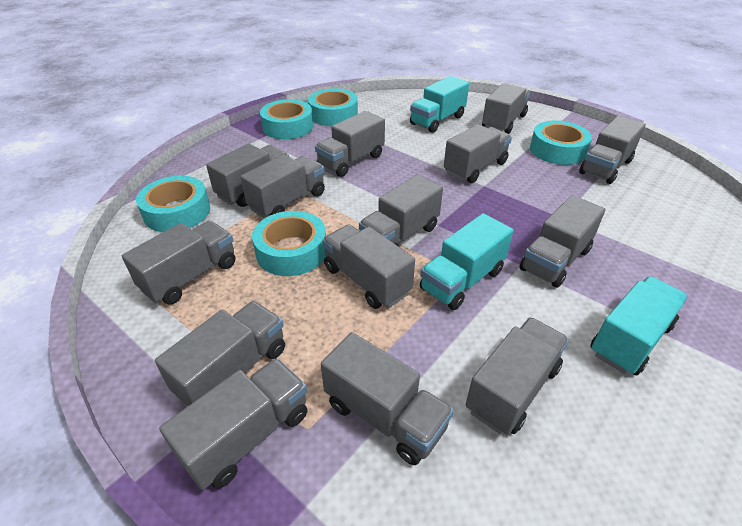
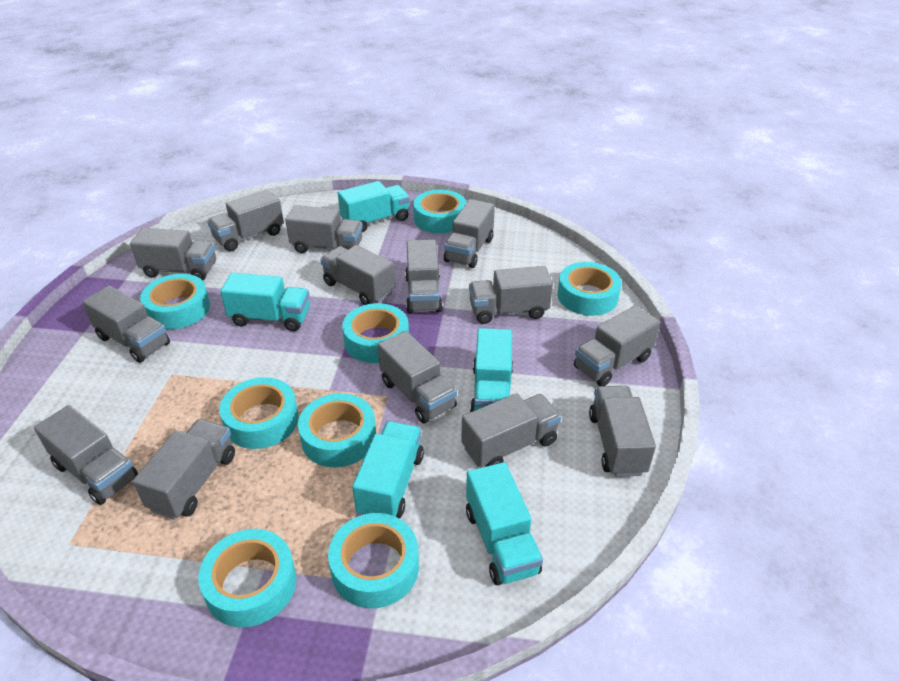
turquoise tape: [136,176,210,232] [252,211,326,276] [260,99,313,139] [308,88,358,126] [530,121,592,165] = 5 -> [140,274,210,329] [198,529,296,627] [219,377,299,449] [298,393,376,468] [328,513,419,608] [342,303,409,363] [413,190,466,233] [557,262,622,316] = 8
turquoise truck: [410,76,469,133] [420,213,513,310] [590,276,688,376] = 3 -> [220,273,310,331] [338,181,410,232] [352,421,424,518] [466,462,543,585] [470,328,513,412] = 5

